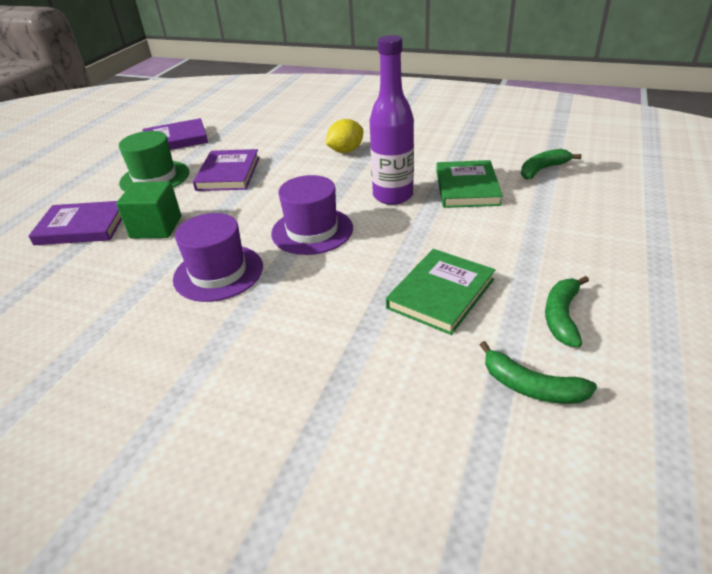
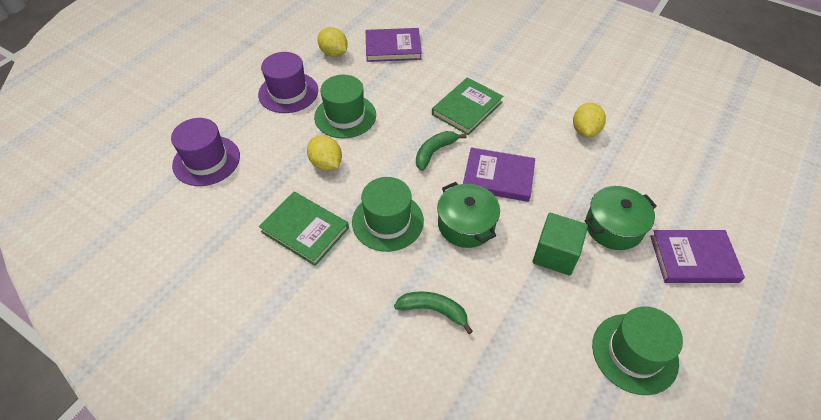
green banana: [480,341,597,404] [521,149,582,180] [545,276,589,347] = 3 -> [394,291,473,334] [416,131,467,171] = 2
green hat: [119,131,189,192] = 1 -> [314,75,376,139] [352,177,424,252] [592,306,683,395] = 3
green pot: none = 0 -> [437,182,500,248] [585,186,657,250] = 2
purple bottle: [370,35,414,205] = 1 -> none = 0
yellow lemon: [326,119,363,153] = 1 -> [307,135,342,171] [317,27,348,57] [573,103,606,137] = 3

